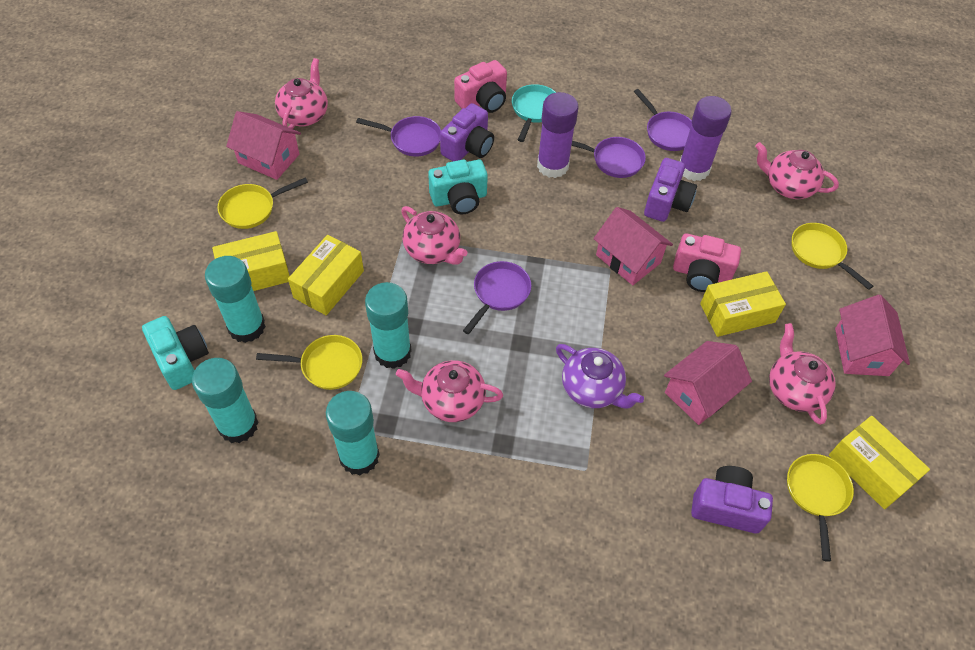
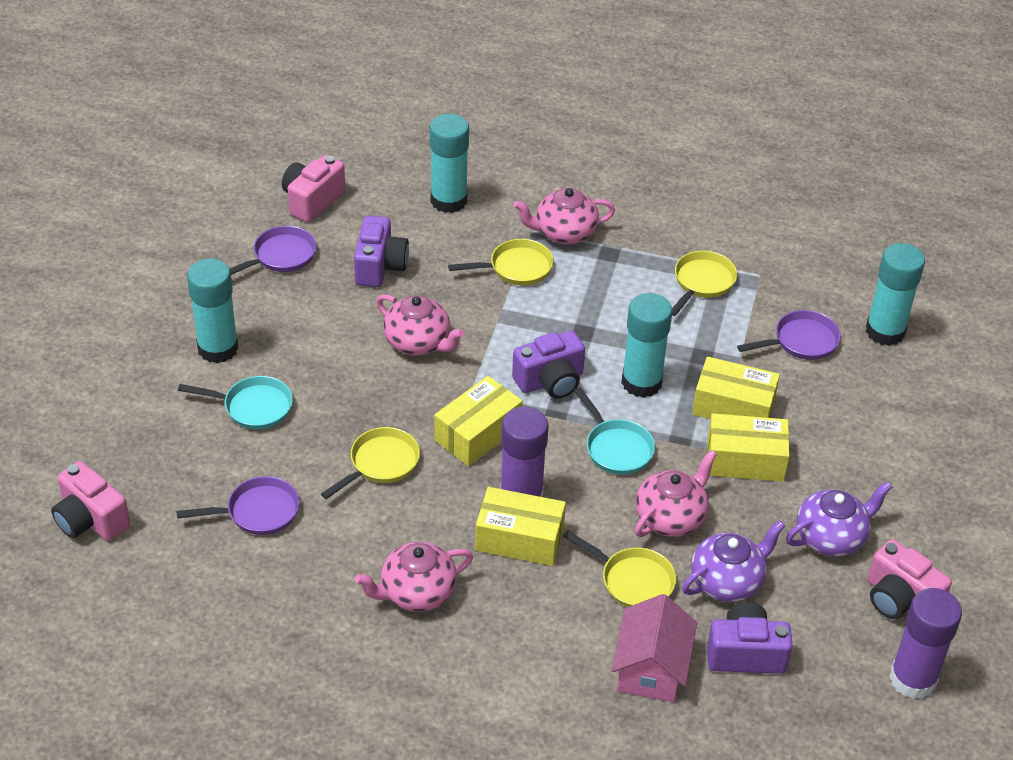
pink camera: [454,60,507,113] [673,233,741,292] = 2 -> [51,461,130,541] [282,155,345,222] [868,539,952,619] = 3
pink house: [226,111,301,180] [593,207,673,285] [664,341,752,425] [835,295,910,376] = 4 -> [611,594,697,702] = 1
pink teapot: [275,58,328,129] [396,360,503,422] [401,206,468,265] [755,142,839,199] [769,323,836,425] = 5 -> [355,542,473,612] [377,294,464,355] [514,188,615,245] [635,450,717,537] = 4
purple pan: [356,116,441,157] [463,261,532,335] [571,137,646,178] [634,89,692,151] = 4 -> [176,476,300,535] [230,226,316,275] [737,310,841,360] = 3
purple teapot: [556,344,644,409] = 1 -> [682,520,785,602] [786,481,892,557] = 2
turquoise camera: [142,316,209,390] [428,159,488,214] = 2 -> none = 0
turquoise pan: [512,84,556,142] = 1 -> [178,376,293,430] [574,387,655,475] = 2

